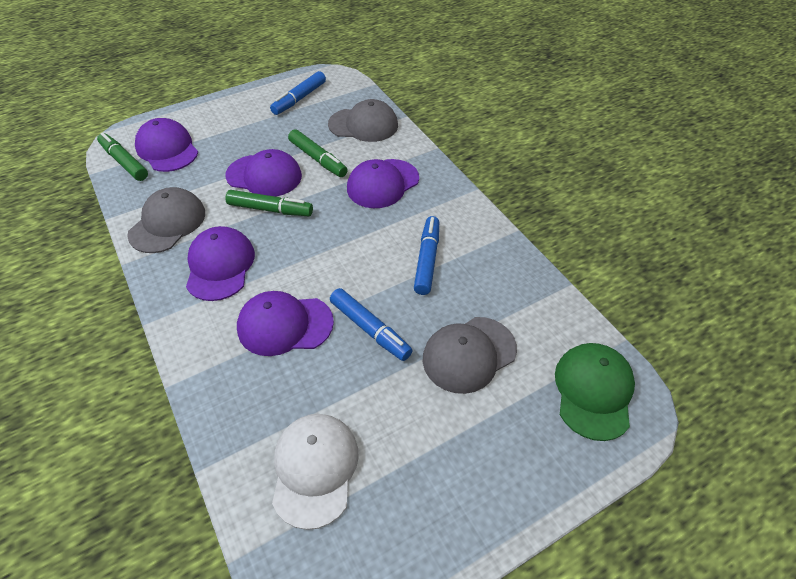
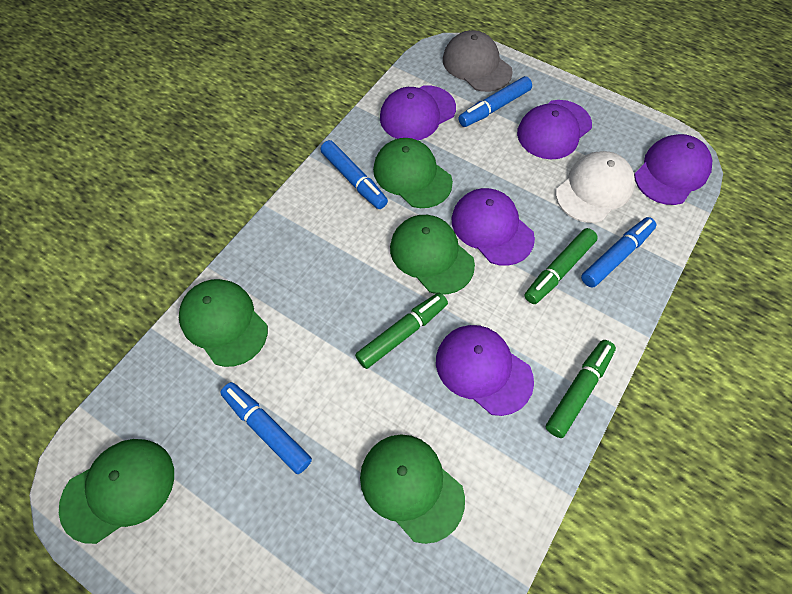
blue marker: [270,71,326,115] [330,288,413,361] [414,216,439,295] = 3 -> [220,382,312,474] [321,140,388,209] [458,76,532,127] [581,217,656,287] = 4
green cap: [555,343,635,441] = 1 -> [59,439,174,544] [179,279,268,367] [360,435,465,544] [373,138,453,208] [390,215,475,294] = 5
grey cap: [127,187,205,253] [328,99,398,142] [423,317,517,394] = 3 -> [443,30,513,92] = 1

